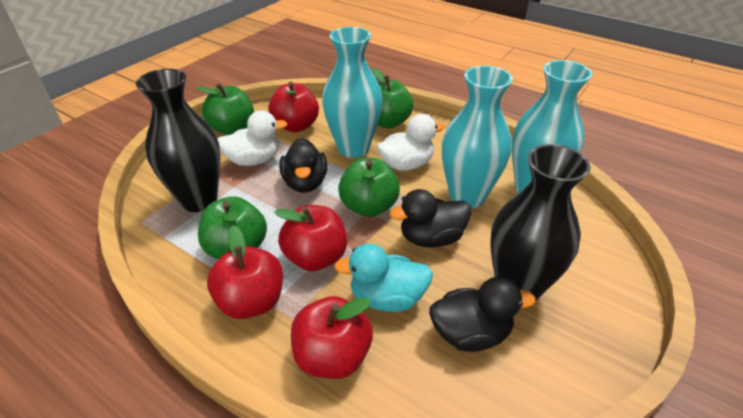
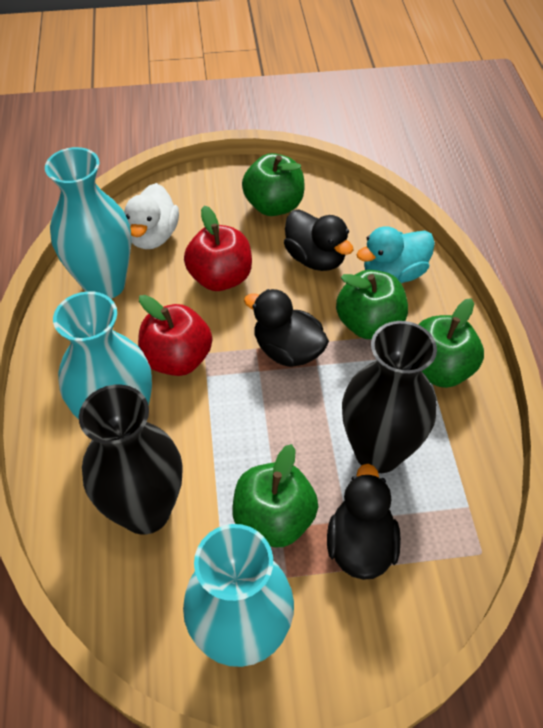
red apple: [207,225,283,319] [268,82,319,132] [274,205,347,271] [291,296,373,379] = 4 -> [138,295,212,376] [184,206,252,291] = 2
white duck: [218,111,288,166] [377,114,445,171] = 2 -> [124,183,179,249] = 1

